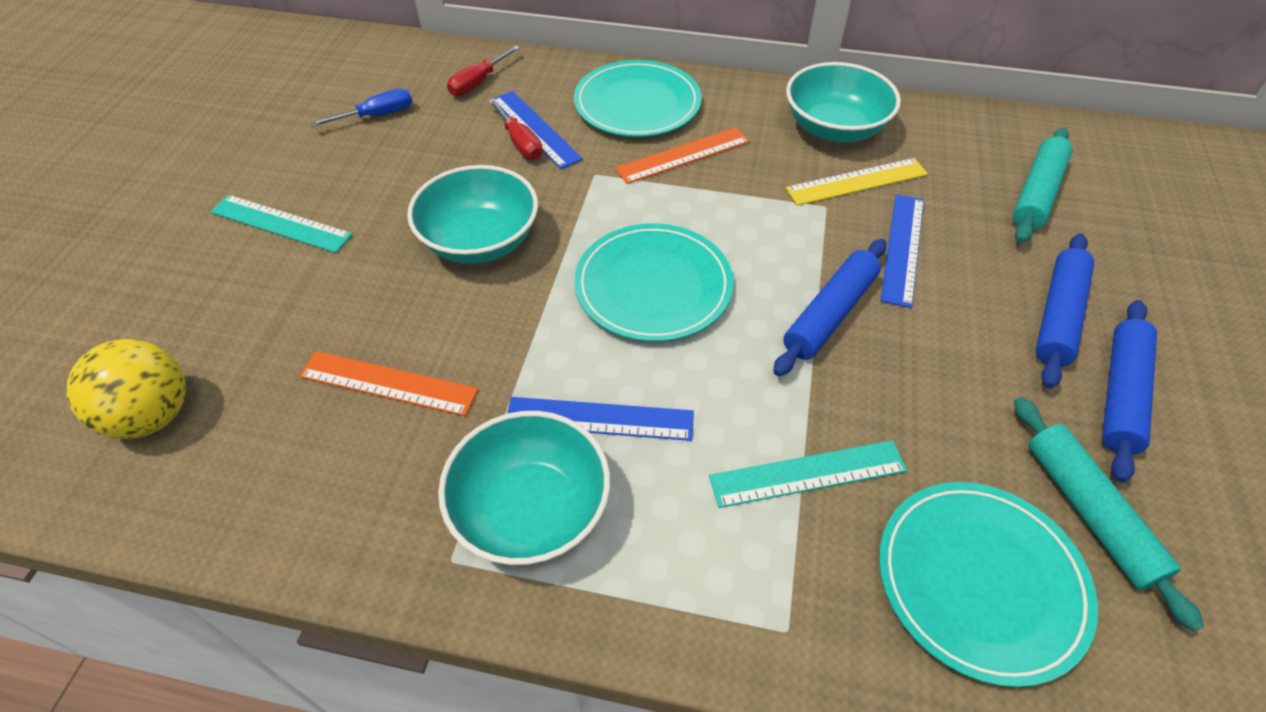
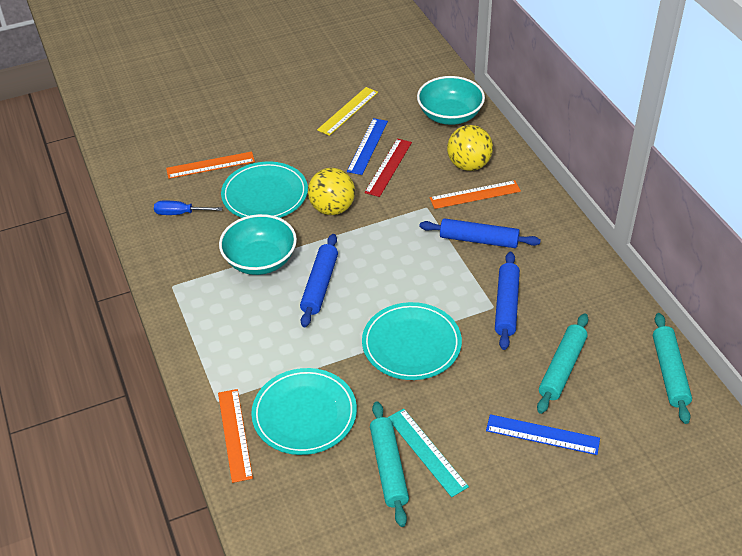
blue ruler: [494,91,583,169] [507,397,694,441] [880,194,924,308] = 3 -> [347,118,388,175] [486,414,600,455] = 2
orange ruler: [299,351,478,416] [615,127,750,184] = 2 -> [166,151,255,179] [218,389,253,483] [430,180,521,209] = 3
red ruler: none = 0 -> [364,138,412,197] = 1
red screwdriver: [447,45,520,96] [488,98,543,160] = 2 -> none = 0
turquoise bowl: [407,165,538,264] [438,411,610,565] [786,62,901,142] = 3 -> [219,214,297,275] [417,76,485,125] = 2
turquoise rolling pin: [1013,128,1073,243] [1014,397,1204,631] = 2 -> [370,401,409,527] [537,313,588,414] [653,313,692,424] = 3
turquoise ruler: [210,195,353,253] [709,440,907,508] = 2 -> [387,409,469,497] = 1
yellow ball: [67,339,186,439] = 1 -> [308,168,355,215] [447,125,493,171] = 2

